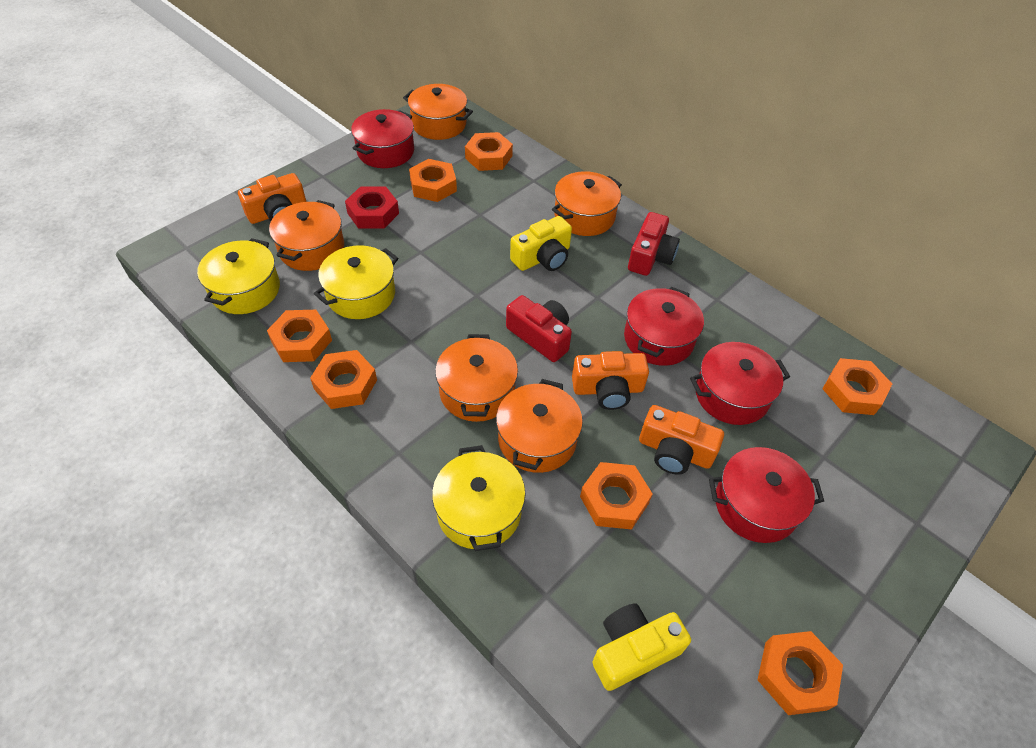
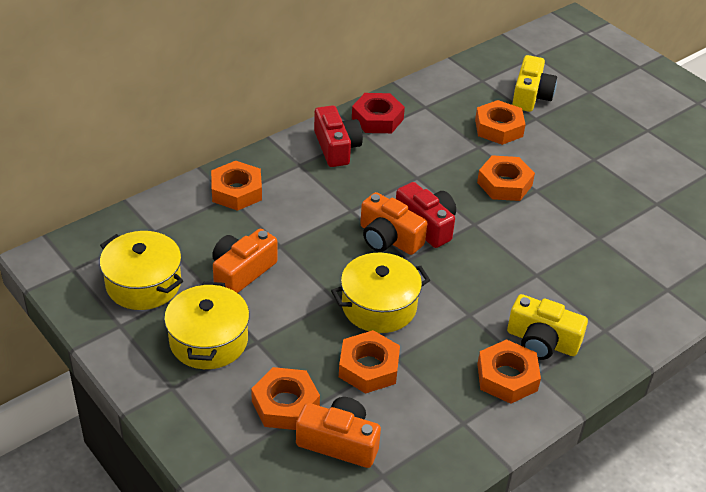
orange nut: [267,310,332,362] [310,350,377,409] [409,159,457,202] [465,132,513,171] [580,462,653,530] [757,631,843,715] [822,358,892,415] = 7 -> [211,161,262,211] [251,367,320,430] [339,330,400,394] [475,100,526,145] [477,155,535,201] [477,339,541,404] = 6
orange pot: [269,200,344,271] [403,84,473,140] [435,334,518,422] [496,379,583,473] [552,171,622,236] = 5 -> none = 0
red pot: [351,109,414,168] [624,287,704,366] [690,342,790,425] [709,447,824,543] = 4 -> none = 0

